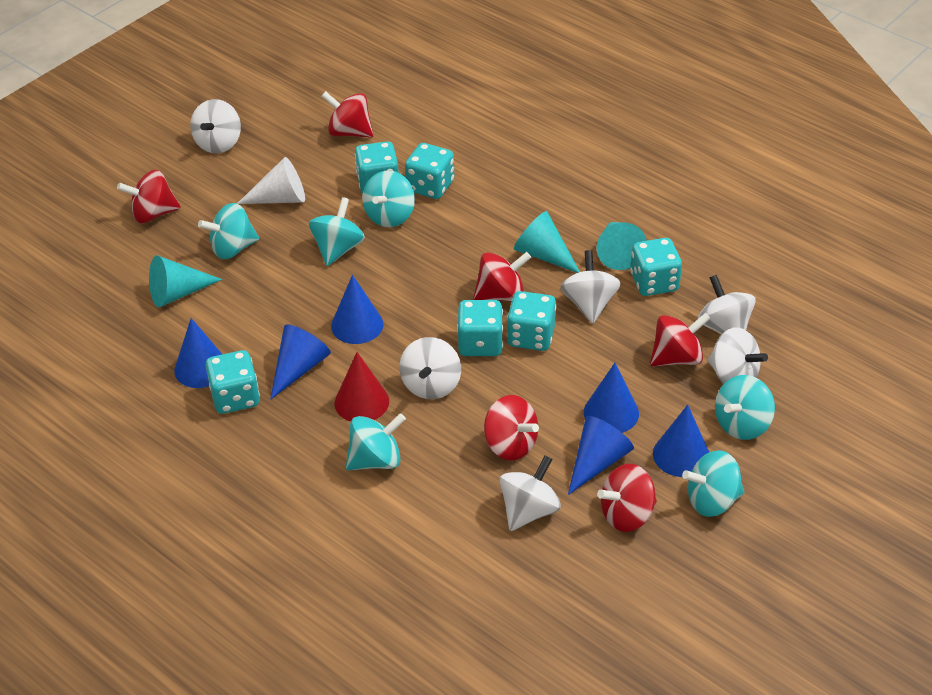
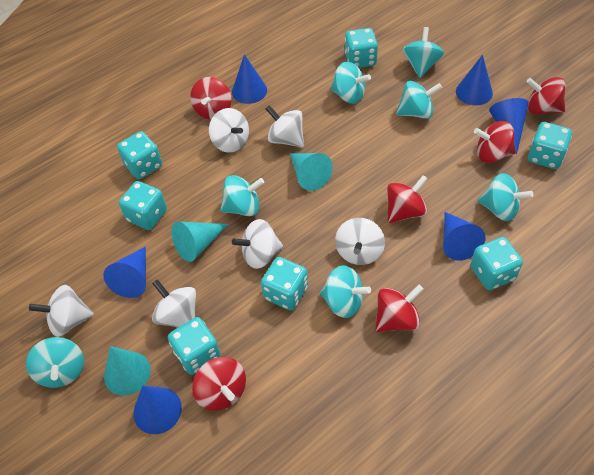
red cone: [335,352,389,421] = 1 -> none = 0
turquoise dice: [205,350,260,414] [355,141,399,194] [405,143,454,199] [457,300,503,356] [507,291,556,351] [630,238,682,296] = 6 -> [117,131,162,179] [119,181,167,230] [168,317,221,375] [261,257,308,310] [345,28,378,68] [471,237,523,290] [528,122,572,169] = 7
turquoise spinning top: [198,203,259,259] [309,197,365,266] [346,413,406,470] [362,170,415,227] [682,450,745,517] [715,375,775,440] = 6 -> [26,337,84,388] [220,175,264,216] [320,265,371,318] [330,62,371,104] [396,81,442,119] [403,27,444,78] [478,173,533,221] = 7
white cone: [237,157,305,204] = 1 -> none = 0

